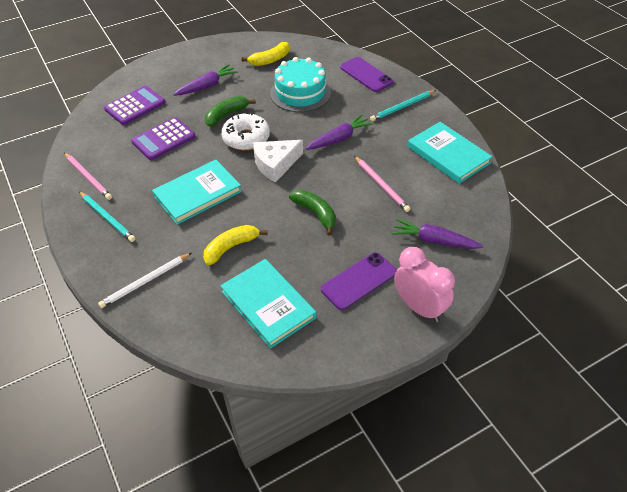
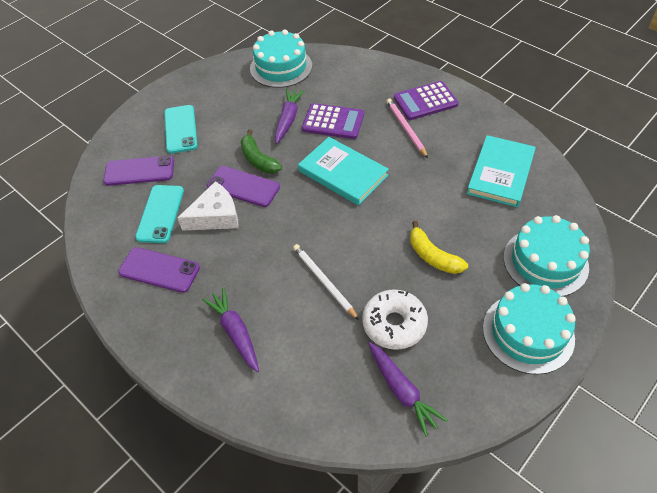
green banana: [205,96,256,127] [289,190,336,235] = 2 -> [241,129,282,173] = 1
pink clock: [394,247,455,322] = 1 -> none = 0
pink pencil: [64,153,112,200] [354,156,410,212] = 2 -> [387,99,428,158] = 1
purple phone: [321,252,397,310] [340,57,394,92] = 2 -> [103,156,174,186] [118,247,200,293] [207,166,280,207] = 3
turquoise book: [152,160,242,225] [220,259,316,348] [408,122,493,184] = 3 -> [298,137,389,206] [467,135,536,207] = 2
turquoise cake: [270,57,331,112] = 1 -> [250,29,312,88] [483,283,576,375] [503,215,590,297] = 3
turquoise pencil: [79,192,135,242] [370,90,436,121] = 2 -> none = 0
turquoise phone: none = 0 -> [135,185,184,243] [164,105,198,154] = 2
yellow banana: [203,225,267,265] [241,42,290,66] = 2 -> [410,221,468,274] = 1

